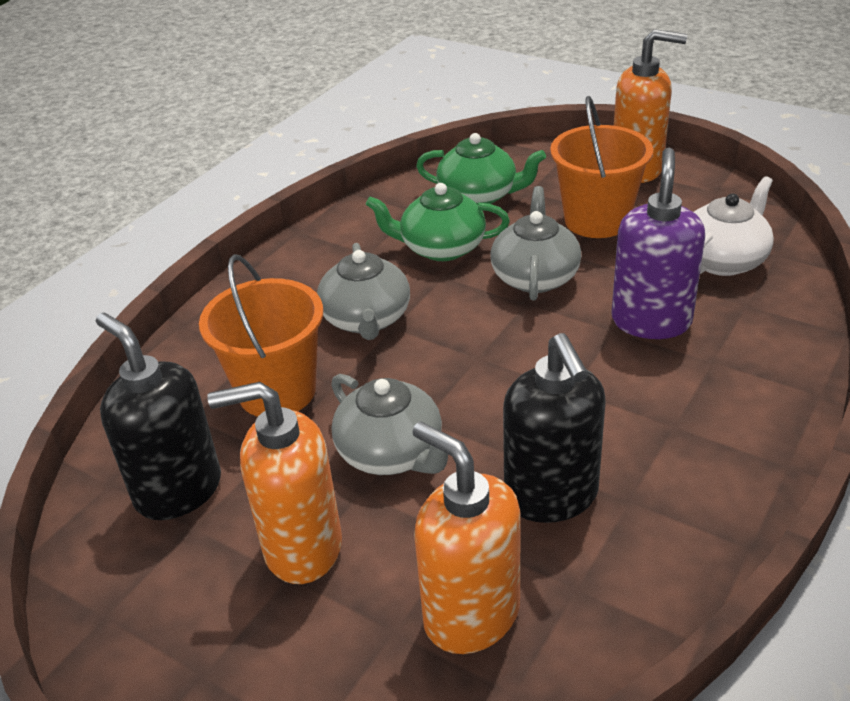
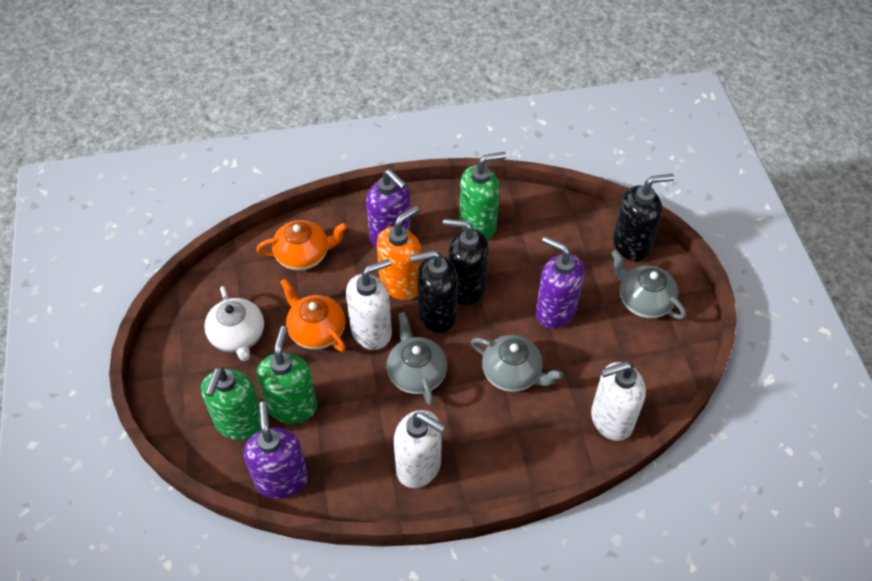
black soap dispenser: [96,313,221,520] [503,333,606,523] = 2 -> [410,250,458,333] [443,219,489,305] [613,174,674,261] = 3
green soap dispenser: none = 0 -> [201,366,261,440] [257,326,317,424] [459,152,506,239] = 3
green teapot: [366,183,510,261] [416,133,546,204] = 2 -> none = 0
orange bucket: [199,254,323,417] [550,96,653,238] = 2 -> none = 0
orange soap dispenser: [207,382,342,584] [412,421,521,654] [614,29,687,183] = 3 -> [377,206,422,300] = 1
orange teapot: none = 0 -> [256,220,347,270] [280,278,346,352] = 2
purple soap dispenser: [611,148,705,339] = 1 -> [244,402,308,499] [366,169,411,248] [536,236,584,329] = 3
white soap dispenser: none = 0 -> [346,259,392,350] [393,410,445,488] [591,361,646,441] = 3

